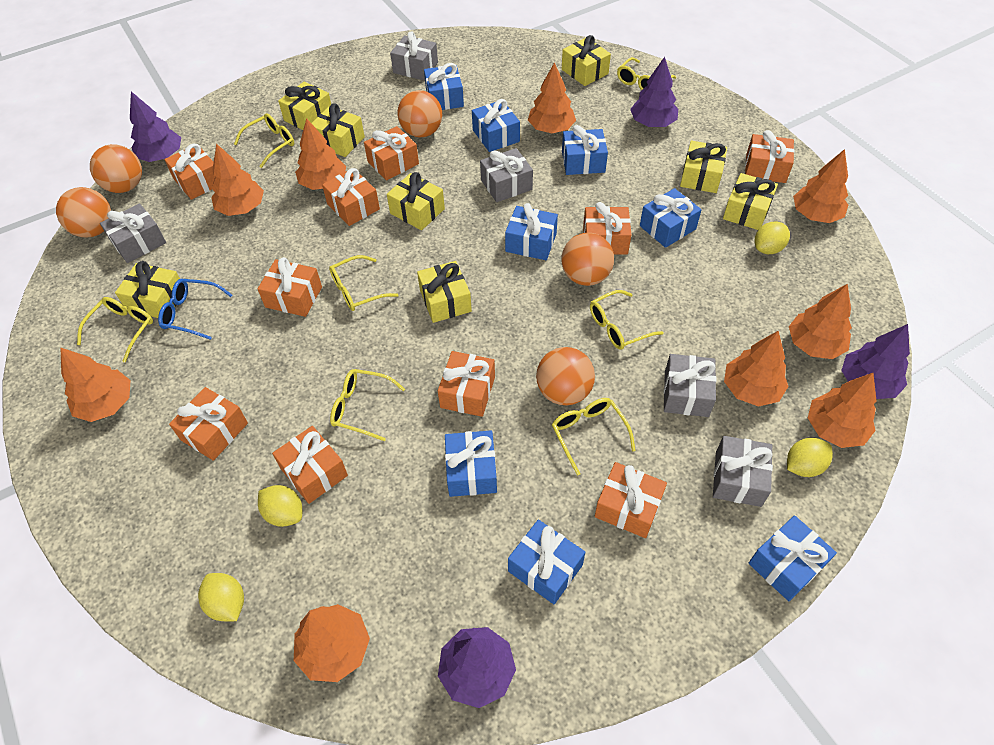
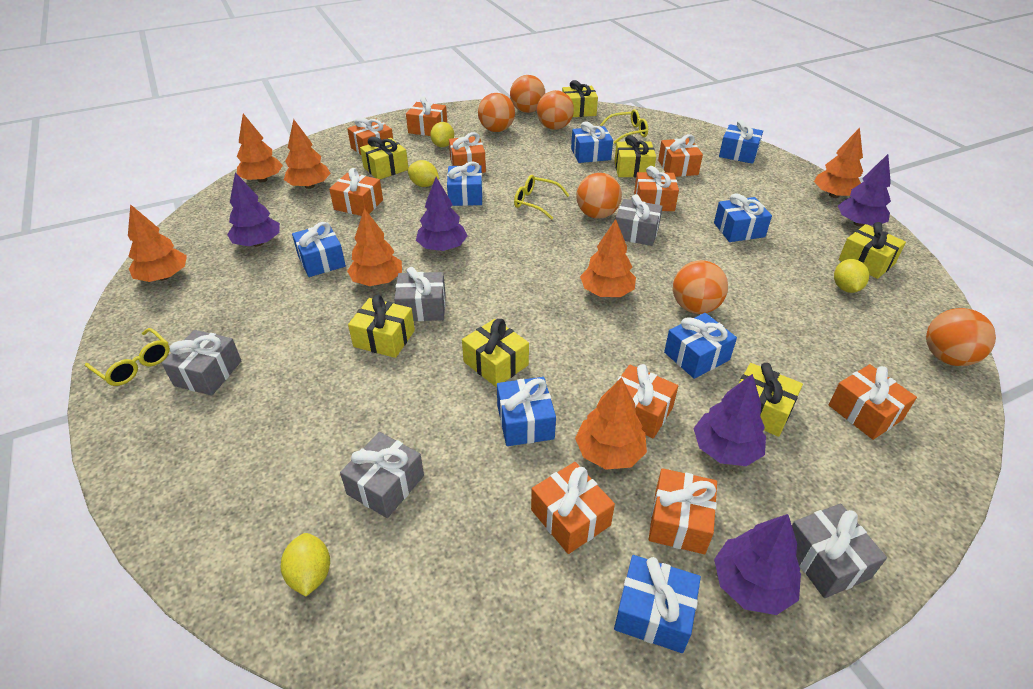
blue glasses: [158,279,233,340] = 1 -> none = 0
orange ball: [56,187,111,238] [90,144,142,193] [397,90,442,138] [536,347,595,405] [561,233,614,286] = 5 -> [478,93,515,132] [510,75,545,113] [537,90,574,130] [576,173,622,219] [673,260,728,314] [926,308,996,366] = 6
orange tree: [60,347,131,422] [211,144,264,216] [294,604,370,682] [295,118,346,190] [528,62,576,133] [724,331,788,407] [789,284,852,359] [793,149,848,223] [808,373,877,448] = 9 -> [128,204,187,282] [237,114,283,182] [284,119,331,189] [347,208,402,286] [575,377,647,469] [580,219,636,297] [814,128,863,198] = 7
purple tree: [130,91,181,162] [438,627,516,708] [630,57,678,127] [841,324,910,399] = 4 -> [227,172,280,246] [416,177,467,251] [693,374,766,466] [714,514,801,615] [838,154,891,227] = 5
yellow gift: [115,261,180,318] [278,82,331,130] [312,104,365,157] [387,172,445,230] [417,261,472,323] [562,35,611,86] [680,141,727,193] [723,173,778,230] = 8 -> [348,295,415,358] [360,137,408,179] [462,319,529,387] [562,80,598,117] [614,135,656,177] [739,363,803,437] [838,222,906,279] = 7
yellow glasses: [77,297,153,363] [234,113,294,168] [329,255,399,311] [330,369,405,442] [552,398,636,475] [590,290,664,350] [617,57,676,90] = 7 -> [85,328,170,386] [514,175,570,220] [600,109,648,144] = 3

